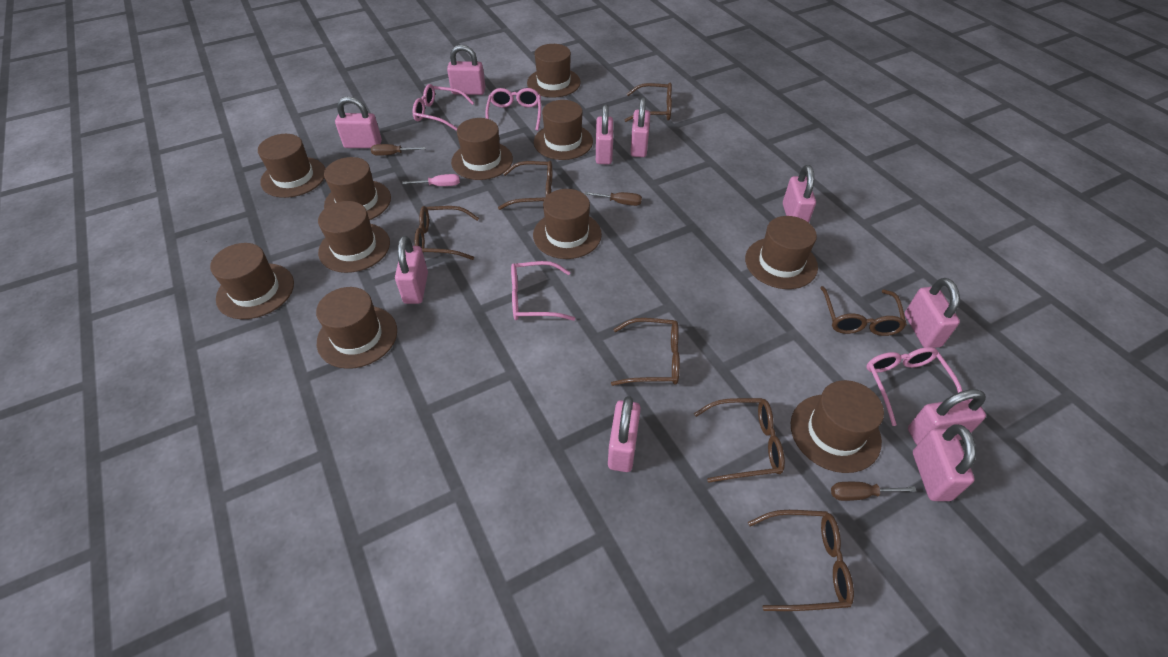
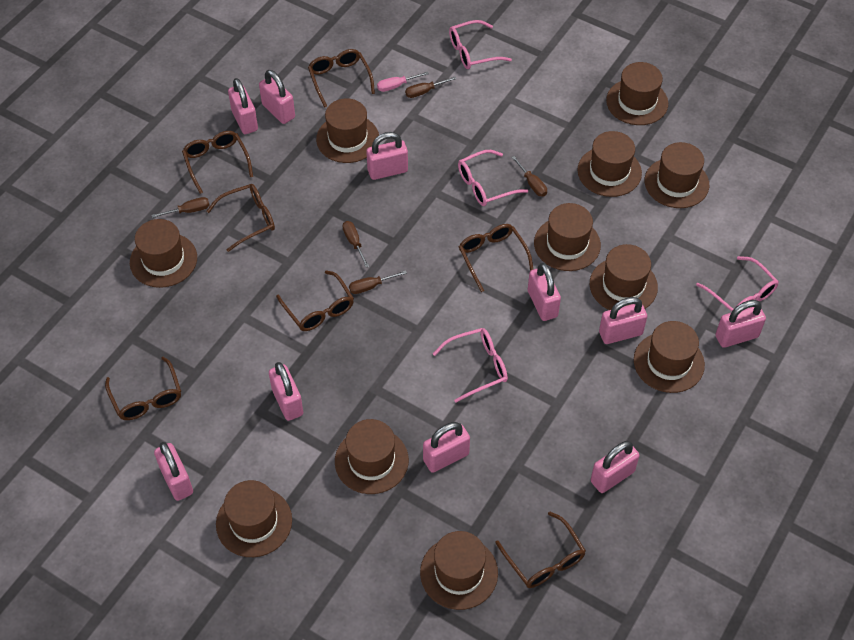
brown screwdriver: [371,144,426,156] [584,192,642,206] [831,482,917,501] = 3 -> [152,197,210,218] [342,221,369,268] [349,270,407,294] [405,77,457,98] [511,156,547,197] = 5

